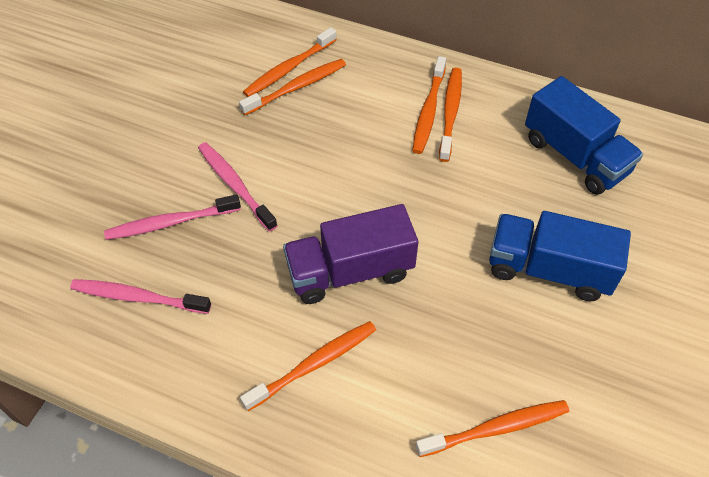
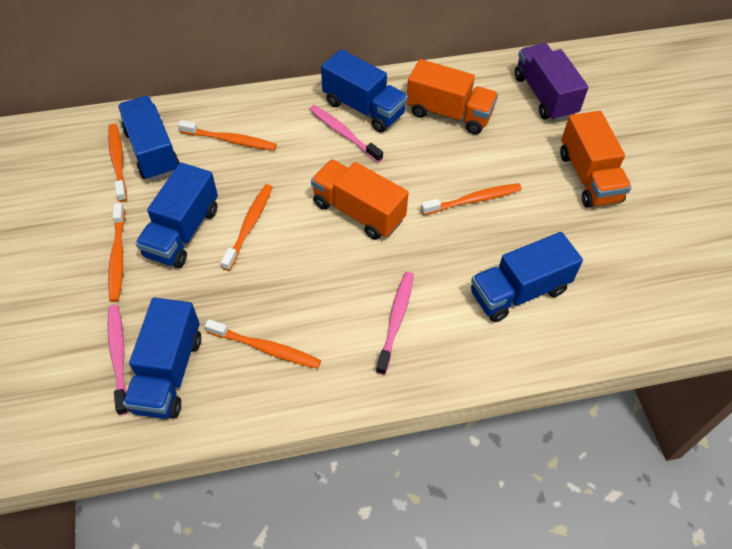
blue truck: [489,211,631,301] [525,76,643,195] = 2 -> [118,96,180,181] [123,298,201,419] [135,162,218,268] [321,49,408,132] [471,232,583,322] = 5
orange truck: none = 0 -> [311,159,409,240] [406,59,498,135] [560,111,632,208] = 3

